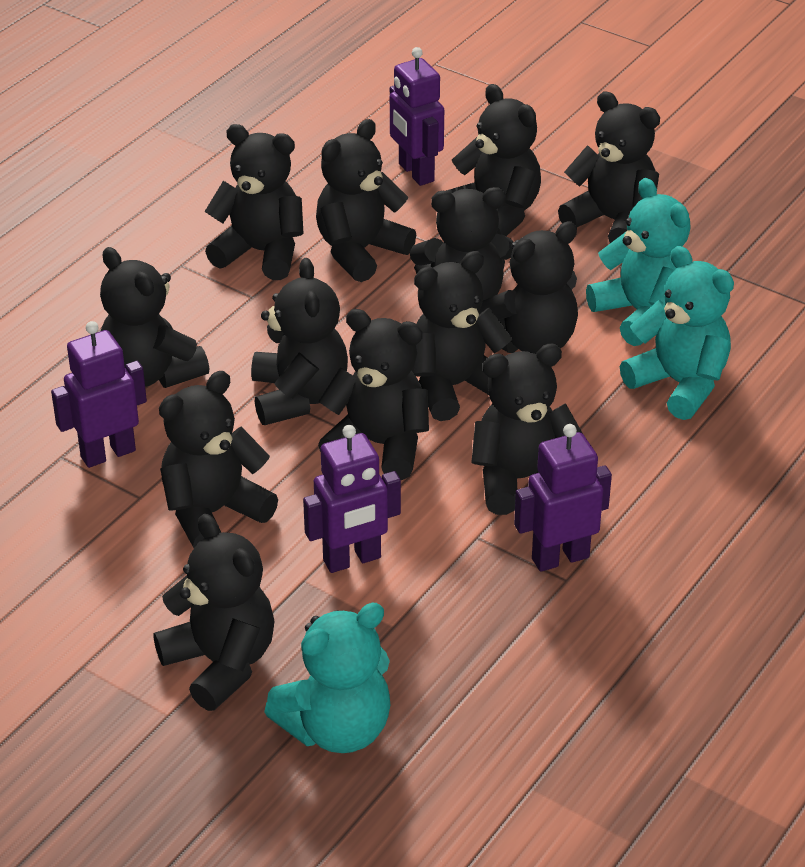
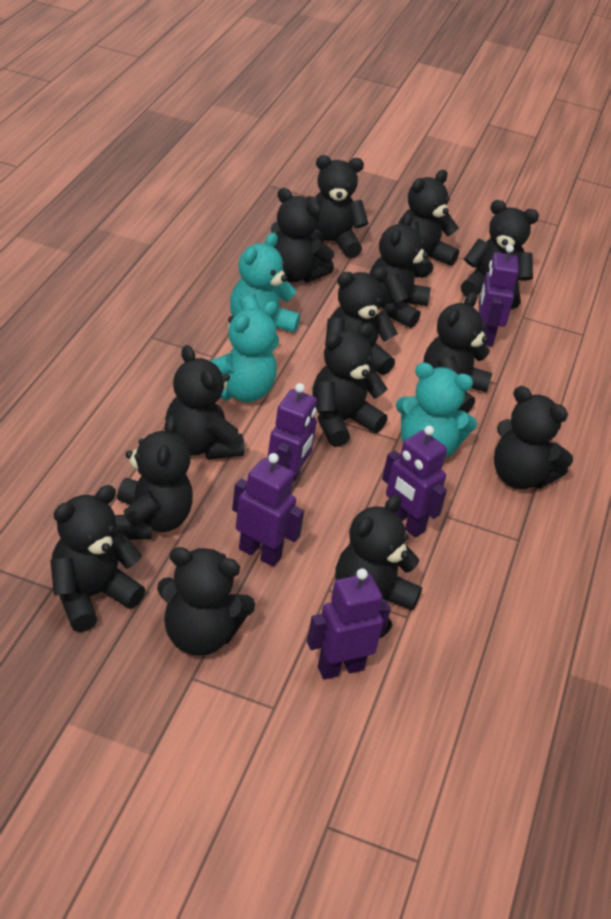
black teddy bear: [100,247,210,388] [153,514,275,711] [159,371,278,548] [205,124,304,280] [251,258,348,425] [316,119,416,282] [318,309,429,480] [410,187,513,300] [412,251,513,421] [446,84,541,236] [471,344,583,515] [478,221,578,354] [558,92,660,243] = 13 -> [50,485,145,632] [115,416,193,540] [157,547,255,656] [165,345,245,460] [271,188,334,283] [307,155,368,258] [313,323,388,447] [326,267,398,375] [335,495,422,638] [369,213,431,328] [398,170,459,278] [424,292,493,413] [461,200,539,309] [494,386,573,489] = 14
purple robot: [51,321,147,468] [303,425,401,573] [390,47,444,186] [514,424,612,572] = 4 -> [232,453,304,567] [267,383,317,481] [307,568,391,679] [382,425,447,538] [479,244,519,347] = 5

